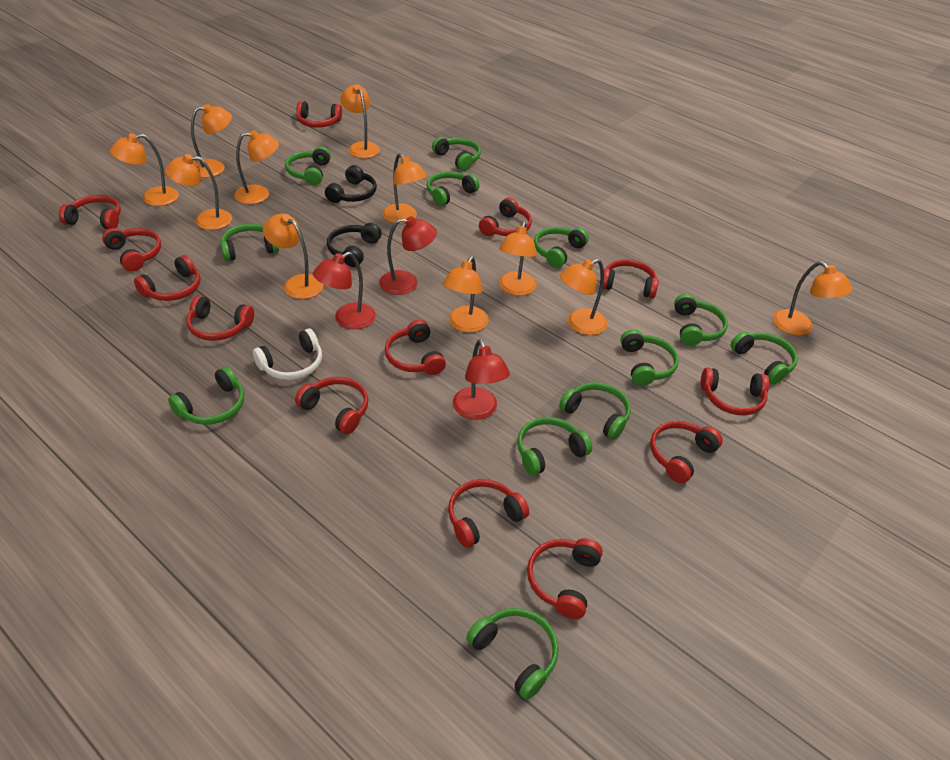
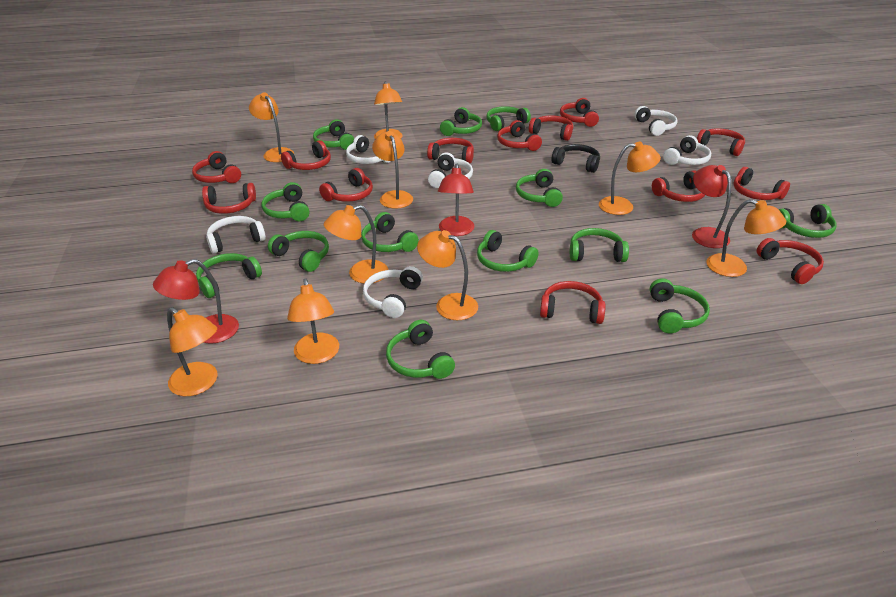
black headphones: [325,165,377,203] [327,223,381,267] = 2 -> [551,144,600,173] = 1
green headphones: [168,366,244,425] [220,224,279,261] [285,146,331,185] [427,171,479,206] [432,137,481,171] [466,608,559,700] [517,417,592,476] [534,227,589,268] [559,382,631,440] [620,329,679,386] [674,294,728,346] [731,331,798,384] = 12 -> [196,253,262,298] [262,182,310,221] [268,231,329,272] [313,119,354,150] [361,212,419,252] [386,320,455,379] [440,107,482,136] [477,230,539,272] [486,106,531,131] [516,169,563,207] [570,228,629,262] [650,278,710,334] [778,204,837,238] = 13
orange lamp: [110,133,179,206] [165,154,232,230] [191,104,232,178] [234,130,279,204] [263,214,323,299] [340,84,380,158] [382,153,427,224] [443,256,489,333] [499,222,537,296] [560,259,607,335] [773,261,852,335] = 11 -> [167,307,218,396] [249,92,294,162] [287,278,339,364] [324,205,389,284] [372,131,413,209] [374,81,403,139] [417,230,478,320] [599,142,661,215] [706,199,786,277] = 9
white headphones: [253,329,322,380] = 1 -> [206,216,266,254] [346,135,391,164] [363,266,423,318] [428,152,473,188] [634,106,678,136] [663,135,711,165] = 6

